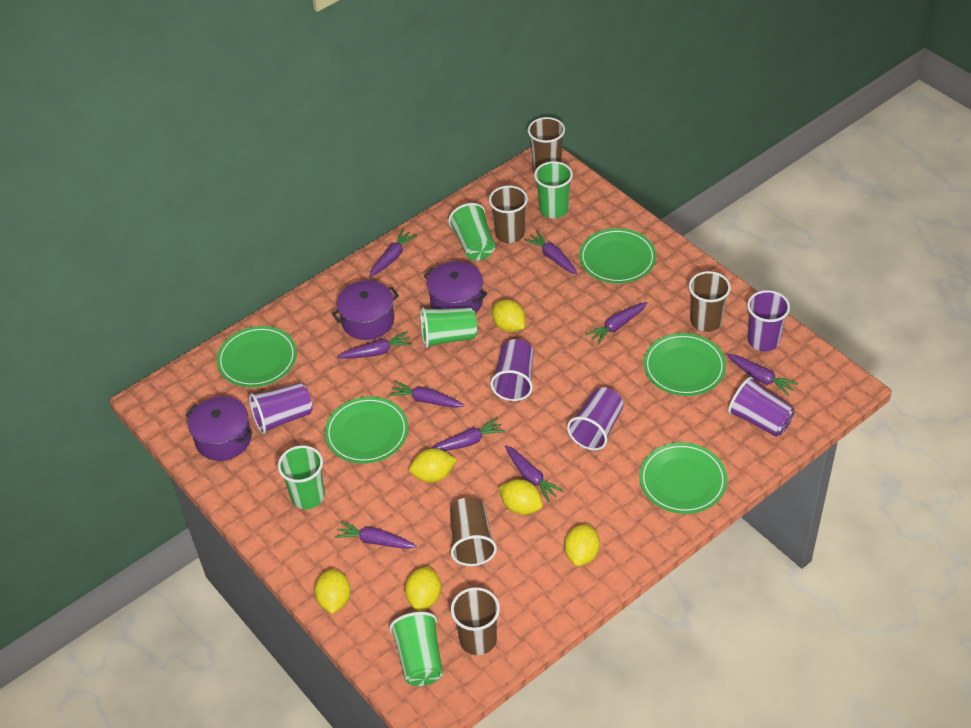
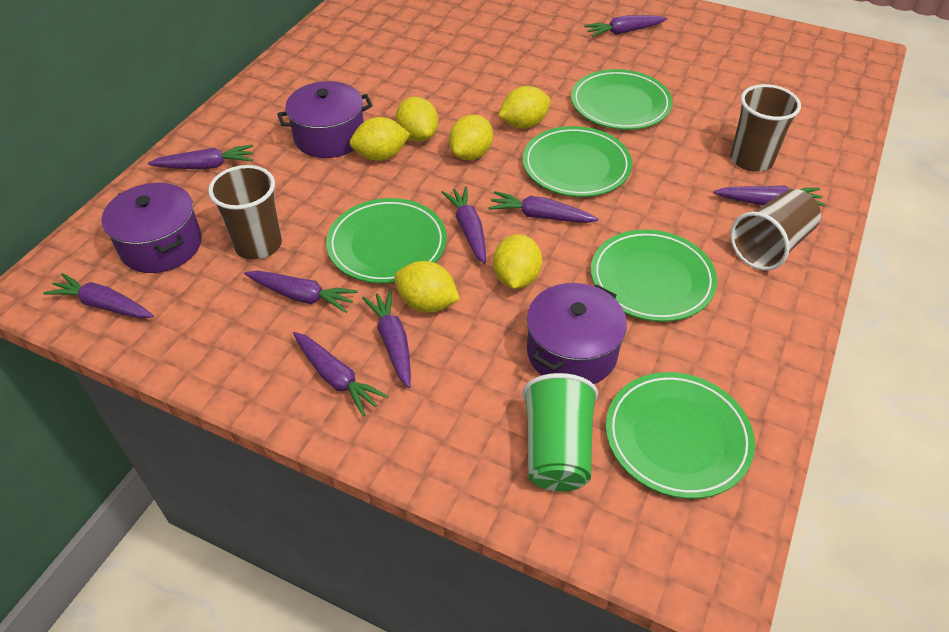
brown cup: [450,497,497,566] [451,587,500,655] [489,185,528,243] [528,117,565,169] [689,271,731,332] = 5 -> [208,165,282,260] [730,189,821,271] [731,84,801,172] = 3
green cup: [278,445,325,509] [389,612,443,686] [420,307,477,348] [448,203,495,261] [534,161,573,218] = 5 -> [522,373,598,492] = 1
purple cup: [249,383,312,434] [490,339,534,401] [567,387,624,450] [728,377,795,437] [747,290,790,351] = 5 -> none = 0

